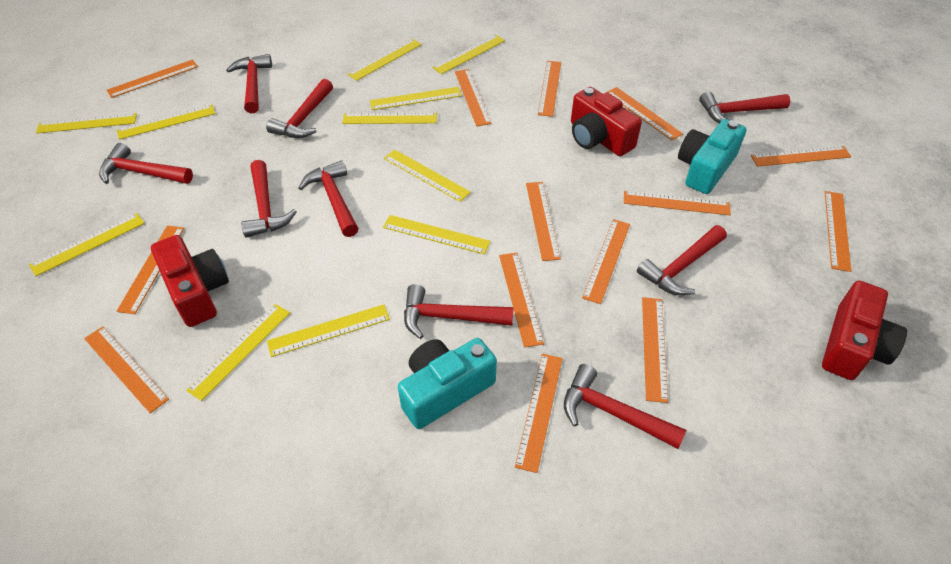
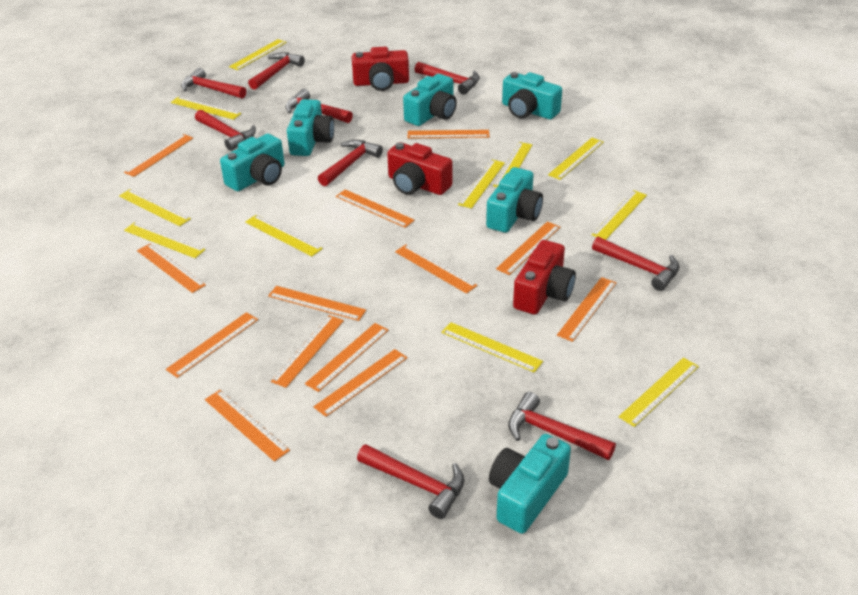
orange ruler: [84,326,169,413] [107,60,198,98] [117,226,184,314] [455,69,492,126] [499,253,544,348] [515,354,563,473] [526,182,561,261] [538,61,561,117] [582,219,630,304] [606,87,683,140] [624,191,731,215] [642,297,668,403] [751,146,851,167] [825,191,851,272] = 14 -> [124,134,193,177] [137,243,206,293] [166,312,258,378] [205,390,290,462] [268,286,366,321] [271,315,344,388] [305,323,388,392] [313,349,407,417] [336,189,415,228] [395,244,478,294] [408,130,489,138] [496,221,560,275] [557,277,616,342] = 13
turquoise camera: [398,338,497,429] [678,119,746,194] = 2 -> [220,133,285,191] [287,99,334,156] [403,74,457,126] [486,167,543,233] [489,434,571,534] [502,72,562,119] = 6

